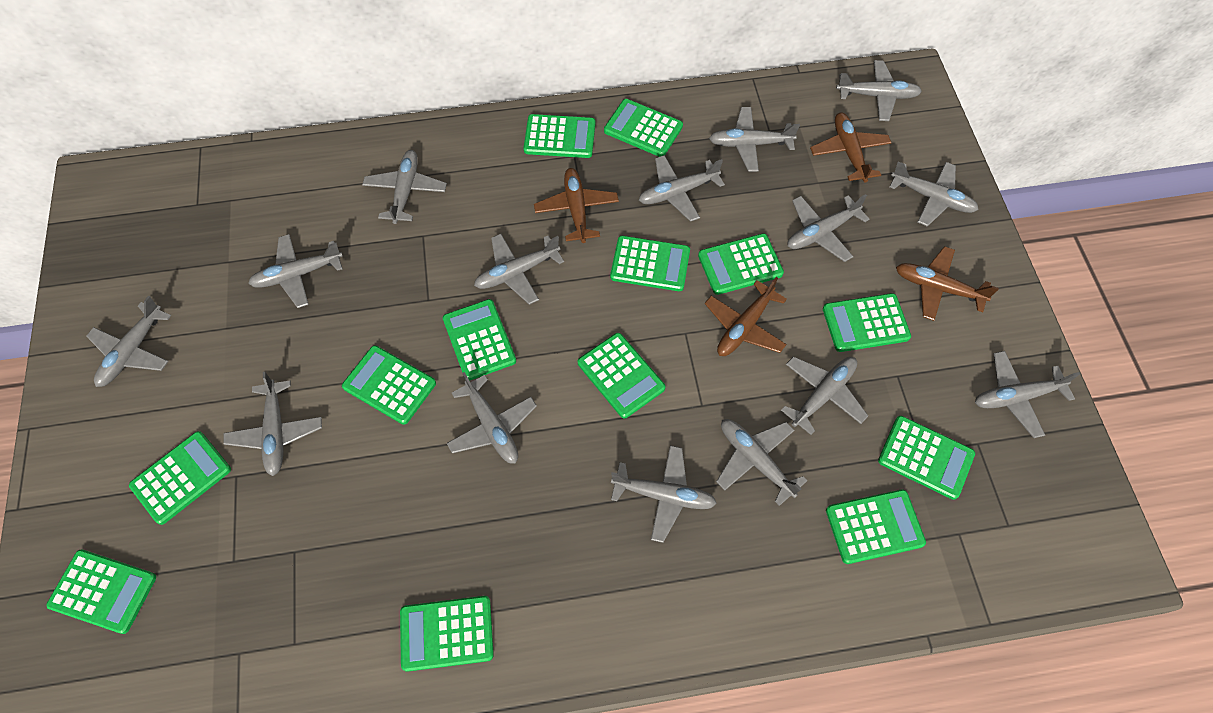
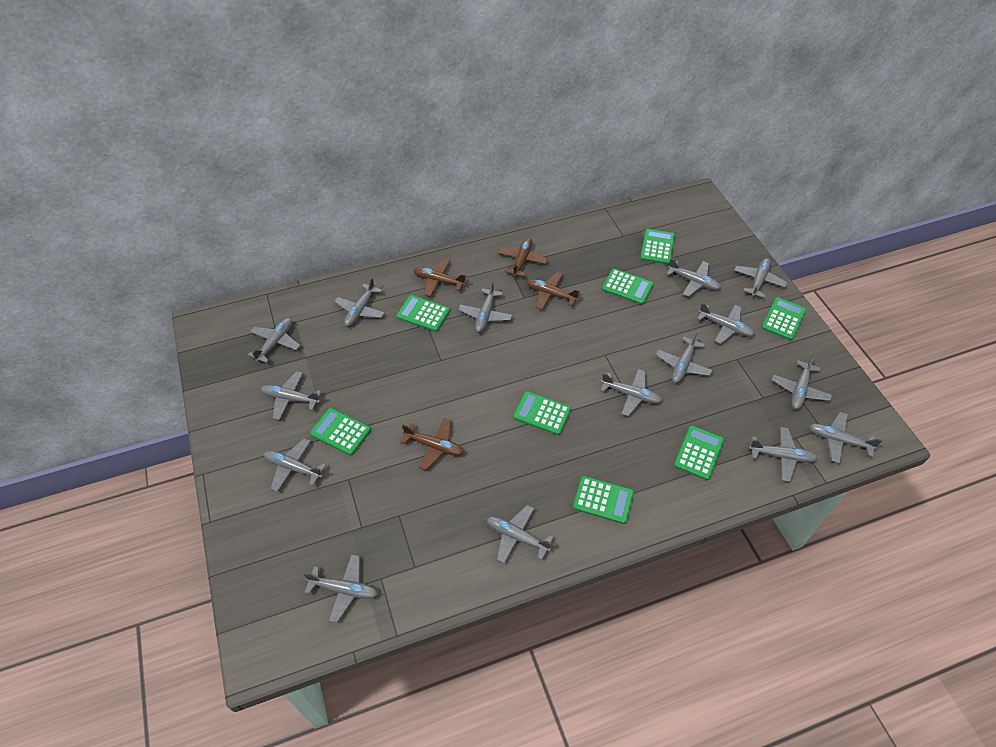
green calculator: [46,549,156,634] [129,431,231,525] [342,346,436,425] [400,596,494,672] [443,299,516,381] [524,114,595,158] [578,333,665,418] [604,99,683,157] [610,236,690,291] [698,233,784,295] [823,293,911,352] [826,490,926,564] [878,416,975,500] = 13 -> [310,408,371,456] [396,295,450,332] [513,391,571,435] [573,476,634,524] [602,269,654,305] [640,229,675,265] [674,426,724,480] [761,297,807,340] = 8

